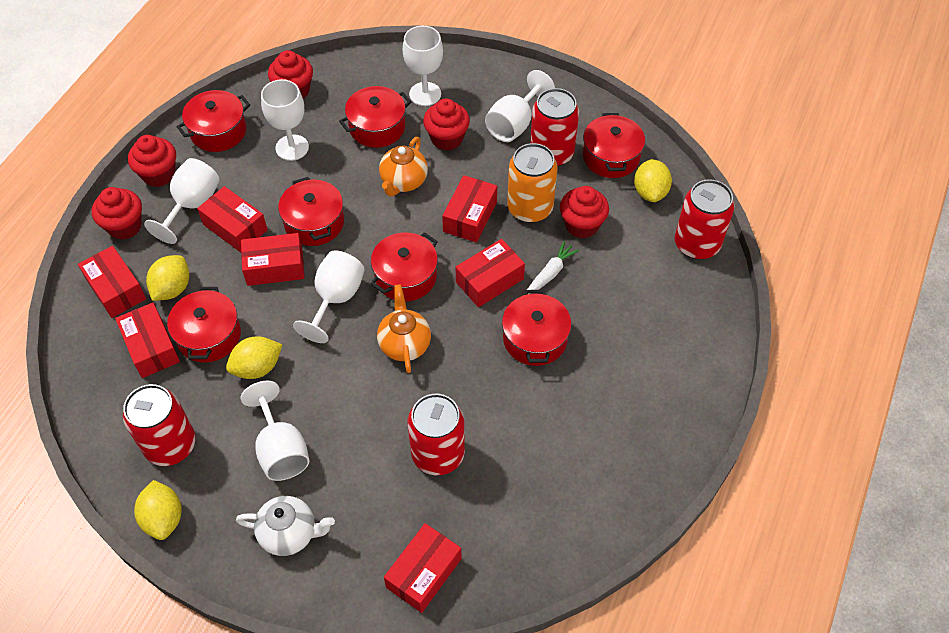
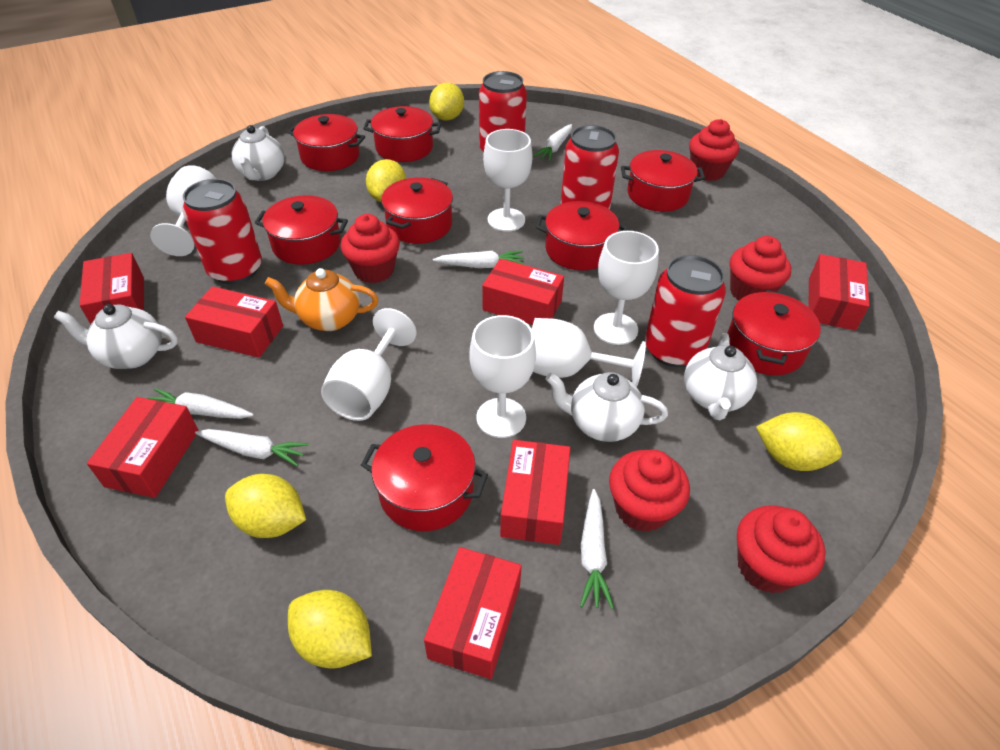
orange can: [507,143,557,223] = 1 -> none = 0
orange teapot: [377,285,431,373] [379,137,428,197] = 2 -> [265,268,378,331] = 1
red pot: [167,287,241,363] [177,90,250,152] [278,177,344,246] [339,86,411,148] [371,232,438,302] [502,290,571,366] [583,113,645,178] = 7 -> [255,195,348,265] [288,114,365,171] [361,424,488,531] [363,106,441,162] [381,177,453,244] [536,201,628,270] [621,150,705,212] [727,290,821,375] = 8
white carrot: [527,241,580,294] = 1 -> [148,388,254,419] [195,429,309,467] [433,251,525,268] [533,124,572,161] [580,489,614,609] = 5
white teapot: [236,496,335,556] = 1 -> [54,304,178,369] [231,125,285,181] [546,372,668,442] [684,333,757,420] = 4
yellow lemon: [134,480,182,540] [146,255,189,301] [226,336,283,379] [634,159,672,202] = 4 -> [225,474,306,538] [288,590,372,669] [366,159,406,202] [429,83,464,120] [756,412,842,471] = 5

